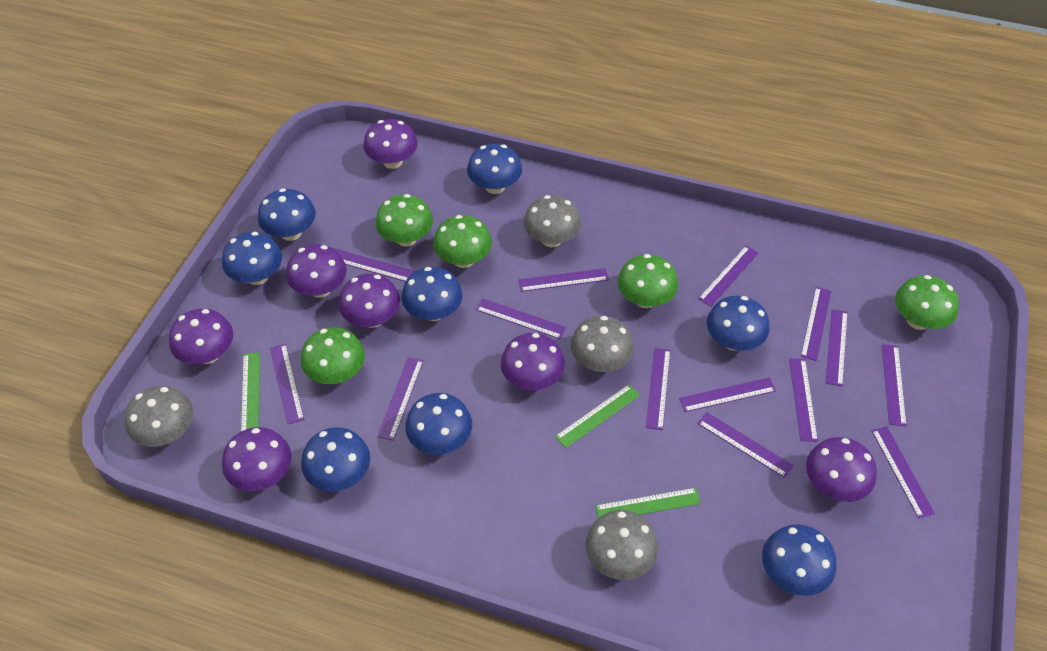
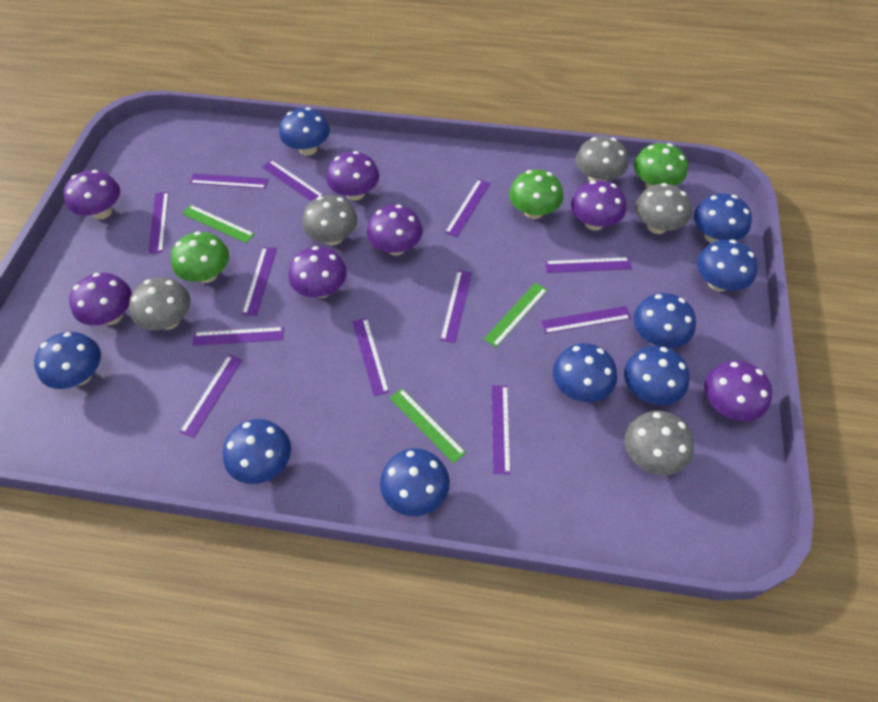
blue mushroom: [222,232,282,285] [258,188,316,241] [301,427,370,492] [402,267,462,321] [405,393,472,455] [467,144,522,194] [707,296,769,351] [762,524,836,596] = 8 -> [34,332,101,389] [223,419,291,484] [279,107,330,156] [380,448,450,516] [553,343,617,402] [624,346,689,405] [634,293,696,348] [694,193,752,243] [697,240,758,292] = 9
green mushroom: [301,327,365,384] [375,194,433,247] [433,215,492,268] [618,254,678,308] [895,275,959,330] = 5 -> [171,231,229,283] [509,169,563,219] [634,143,688,188] = 3
grey mushroom: [125,386,193,447] [523,195,581,247] [570,316,634,372] [586,510,658,580] = 4 -> [129,277,191,330] [302,195,358,245] [576,136,628,181] [625,411,694,475] [635,183,692,234] = 5
purple ruler: [270,344,304,424] [334,248,414,282] [377,357,423,441] [476,298,566,339] [518,268,609,292] [646,348,671,430] [679,378,776,412] [698,246,759,306] [698,412,794,478] [789,359,818,442] [800,287,831,361] [826,309,848,387] [871,427,935,519] [882,344,907,426] = 14 -> [148,192,169,254] [180,355,242,438] [190,173,269,189] [192,327,284,346] [242,247,277,316] [262,160,324,201] [352,318,389,396] [440,270,472,343] [445,179,491,237] [491,385,511,474] [541,306,631,334] [545,257,632,273] = 12

